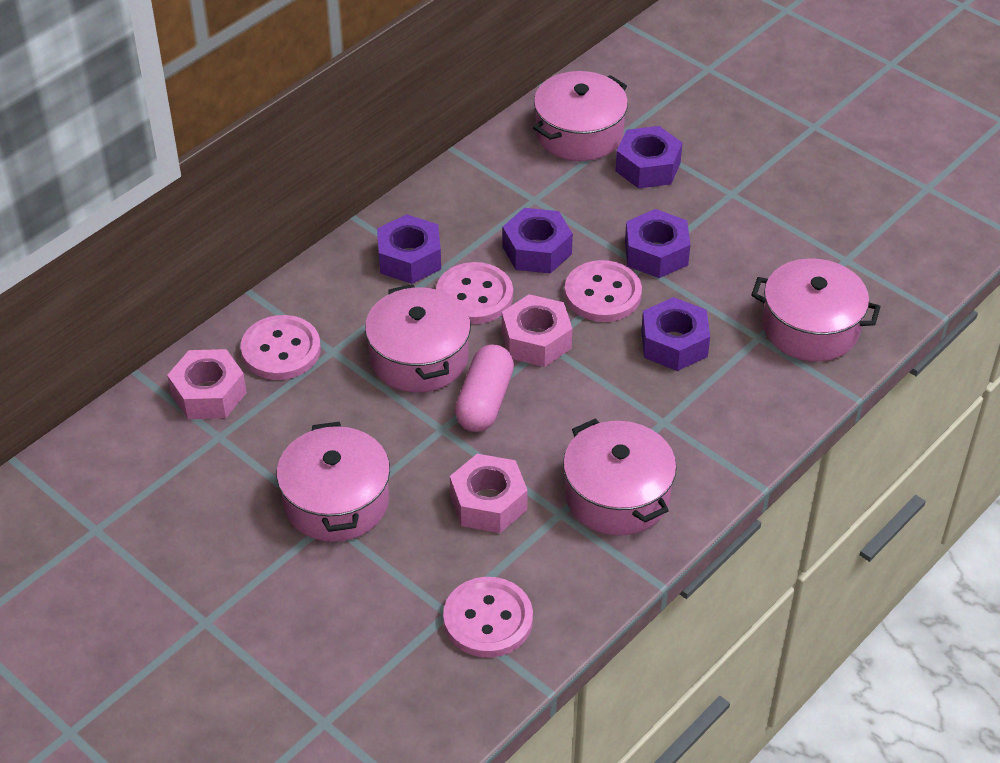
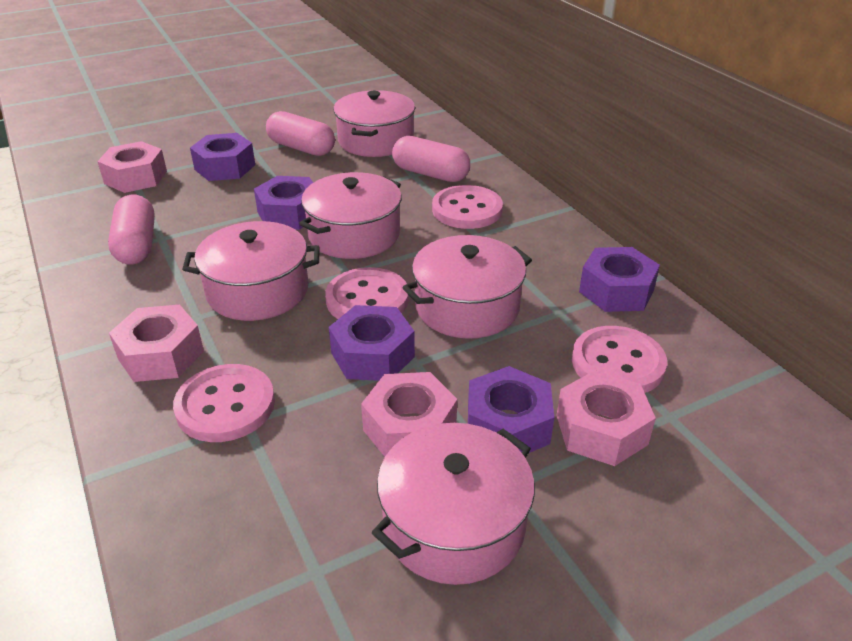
pink capsule: [455,345,514,432] = 1 -> [108,194,155,265] [266,111,335,156] [392,136,470,182] = 3
pink nut: [167,349,247,419] [450,454,528,533] [502,294,572,367] = 3 -> [97,141,167,193] [109,305,204,382] [361,372,457,457] [556,371,656,466] = 4

